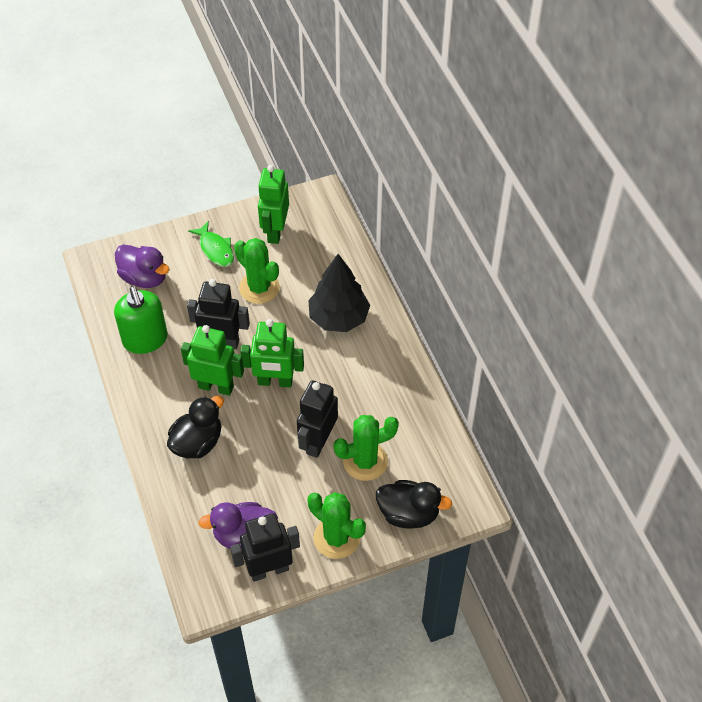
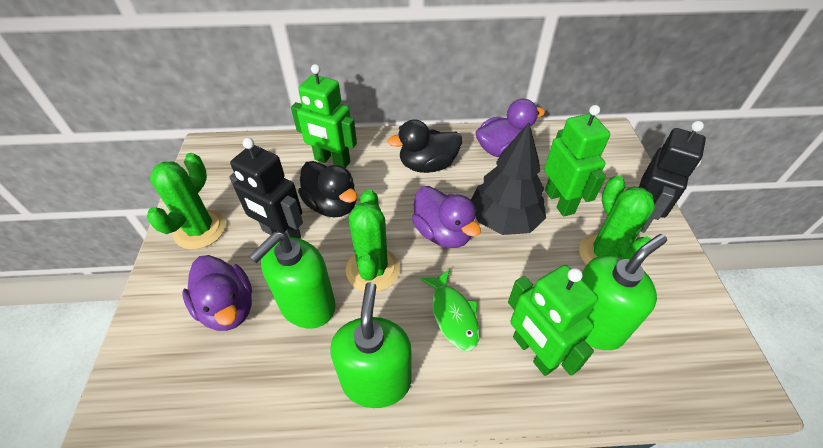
black robot: [187,279,250,349] [230,513,300,582] [297,380,338,458] = 3 -> [229,138,303,239] [639,121,706,233] = 2
green soap dispenser: [114,286,168,354] = 1 -> [249,232,336,328] [330,282,411,408] [582,234,667,350] = 3
purple duck: [115,244,170,288] [198,502,278,549] = 2 -> [182,255,252,331] [412,186,481,248] [476,99,545,157] = 3

